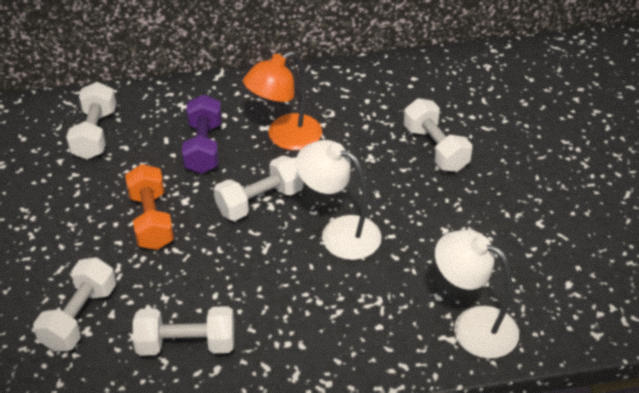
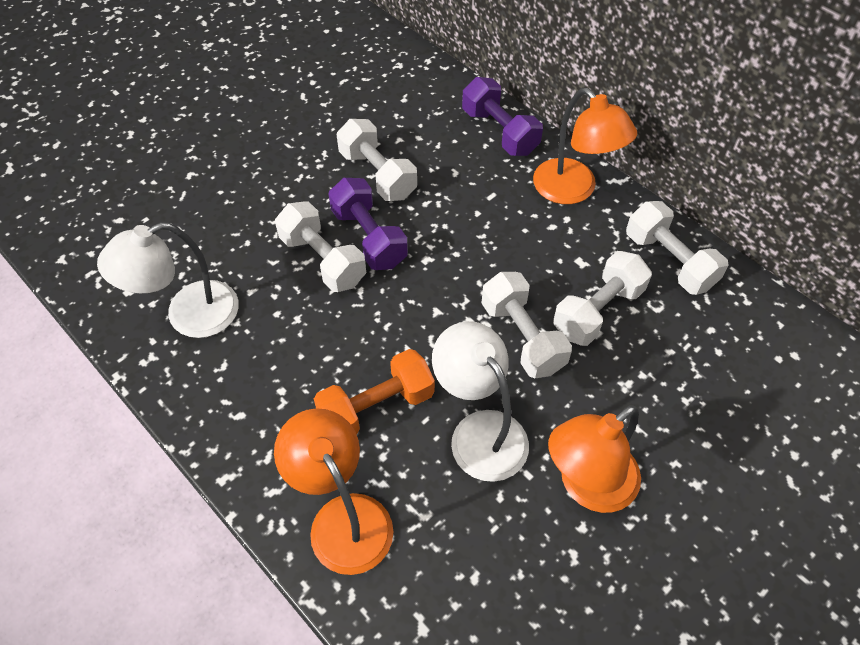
orange lamp: [243,51,322,150] = 1 -> [274,408,394,575] [533,88,637,204] [548,405,641,513] = 3
purple dumbbell: [182,94,222,174] = 1 -> [328,178,408,270] [462,77,543,156] = 2

